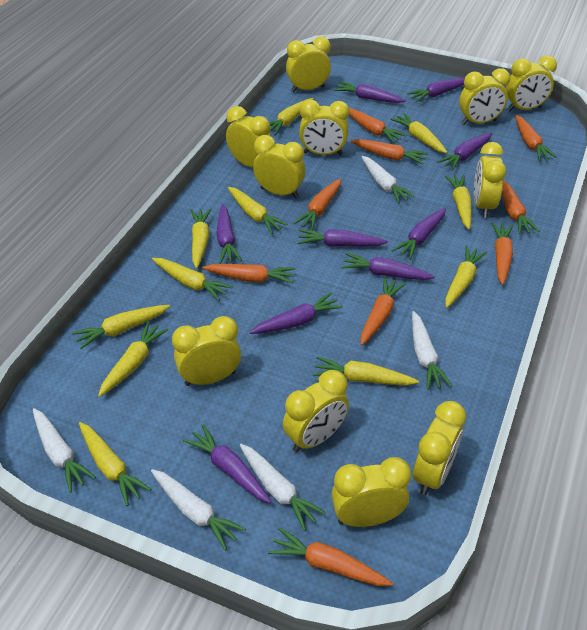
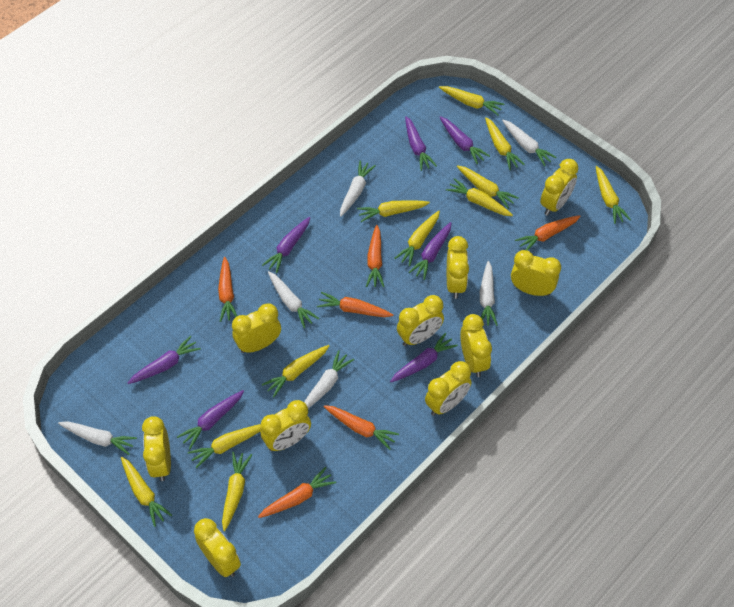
orange carrot: [202,264,296,284] [268,528,393,586] [294,179,341,230] [349,108,406,143] [350,139,428,164] [361,277,406,345] [491,222,513,285] [502,180,540,234] [515,115,557,161] = 9 -> [218,257,237,322] [258,467,336,518] [317,292,393,317] [323,405,399,450] [366,225,385,287] [515,215,581,251] = 6
purple carrot: [183,424,271,503] [216,204,242,264] [249,293,343,334] [298,229,388,246] [334,82,406,103] [342,253,435,280] [392,208,446,260] [407,78,465,102] [437,133,492,170] = 9 -> [128,336,201,384] [177,390,244,449] [262,217,310,273] [390,333,458,382] [405,116,437,171] [409,222,452,280] [440,116,490,164] = 7
white carrot: [33,408,96,493] [151,469,246,551] [240,444,326,531] [361,156,416,203] [412,311,452,390] = 5 -> [58,421,137,455] [268,271,319,328] [304,350,354,409] [340,160,376,217] [480,261,498,326] [502,120,557,166] = 6
yellow clock: [172,316,241,386] [226,106,271,167] [253,135,305,198] [283,370,349,453] [286,36,331,92] [299,99,349,155] [331,457,411,527] [413,401,466,495] [459,68,510,125] [474,142,506,218] [506,56,557,111] = 11 -> [142,416,171,481] [194,518,241,577] [232,303,281,353] [261,400,311,451] [397,295,444,346] [425,361,472,416] [447,236,469,299] [460,314,492,377] [511,250,561,296] [540,159,579,216] = 10

